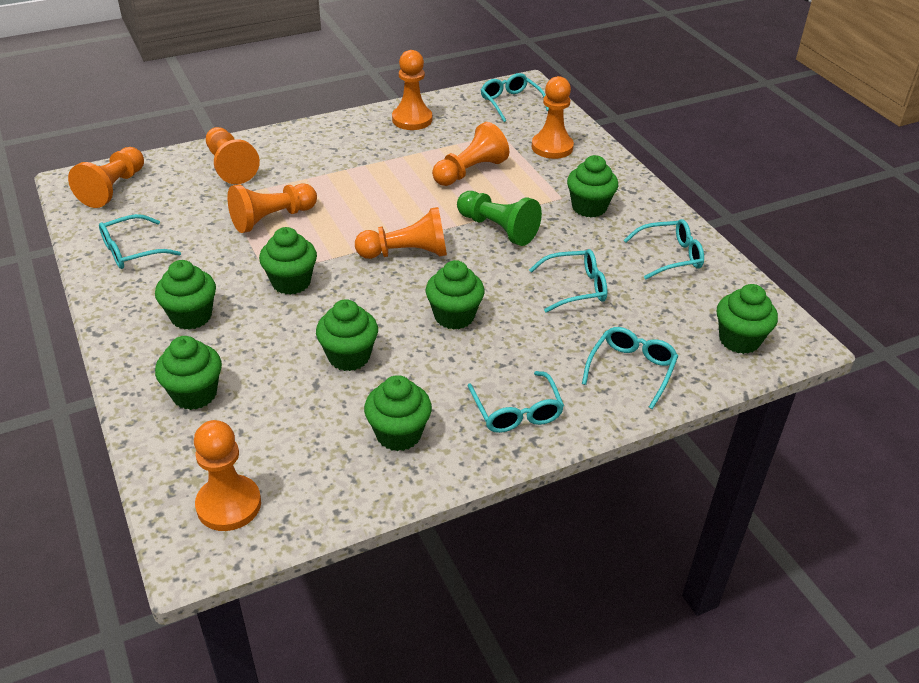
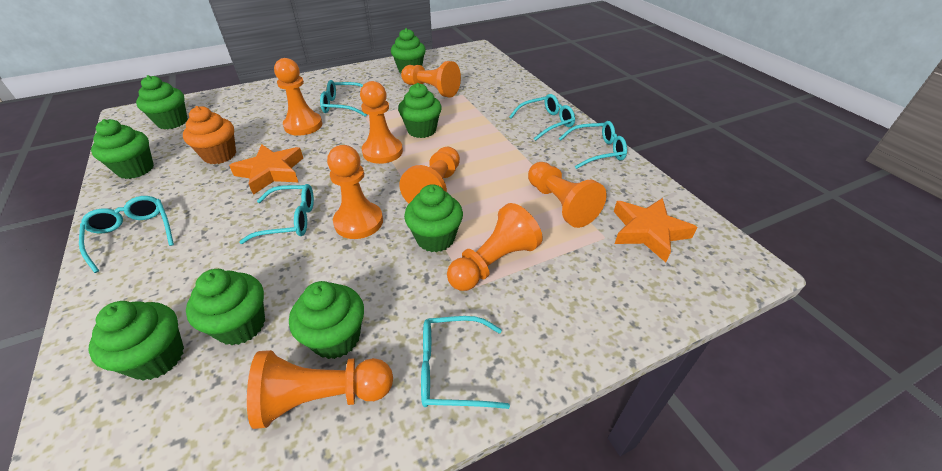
green pawn: [457,191,542,246] = 1 -> none = 0
orange cupcake: none = 0 -> [183,106,236,164] = 1
orange star: none = 0 -> [229,144,303,195] [614,198,698,262] = 2

